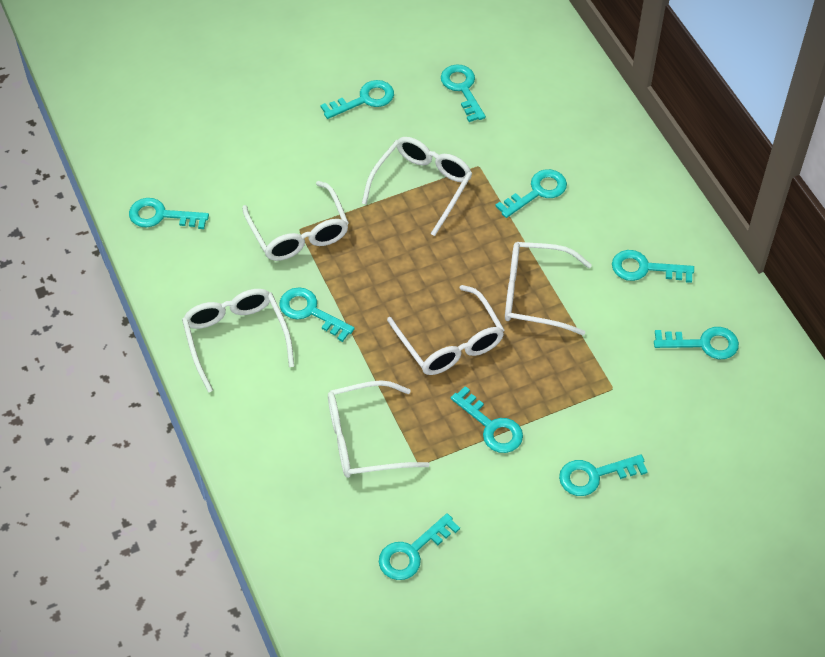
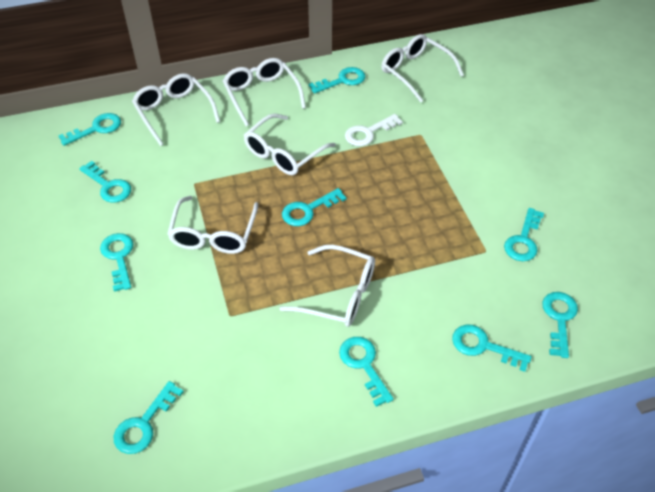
white key: none = 0 -> [345,114,403,146] = 1

